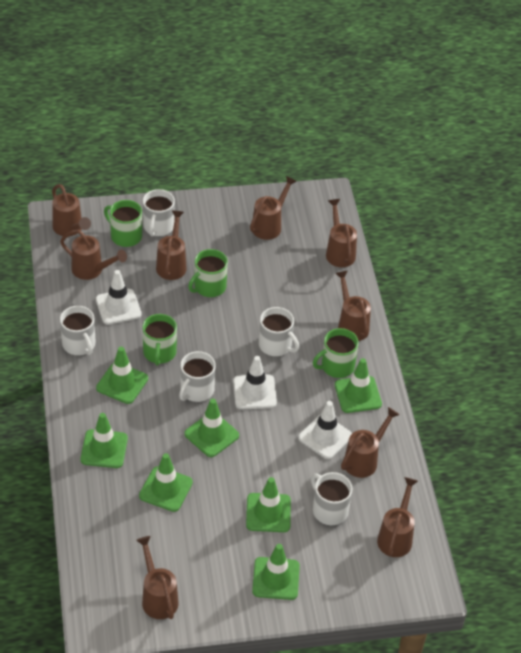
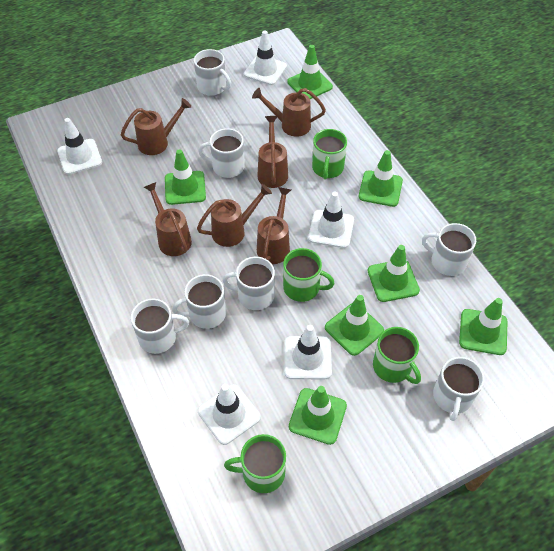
brown watering can: [52,184,91,236] [60,229,127,280] [136,536,178,619] [156,210,187,280] [250,176,297,240] [326,199,357,267] [335,270,371,341] [341,407,400,478] [377,477,418,557] = 9 -> [121,98,191,155] [144,182,192,256] [197,184,272,247] [252,88,326,137] [257,116,288,188] [257,187,291,264] = 6
white mug: [60,306,95,355] [143,189,175,237] [179,351,216,402] [259,307,299,356] [311,472,352,525] = 5 -> [131,299,189,354] [172,274,226,329] [194,49,231,96] [198,128,245,178] [223,257,275,310] [422,223,476,276] [433,357,484,421] = 7
white traffic cone: [96,270,142,325] [233,356,277,409] [298,401,352,459] = 3 -> [57,118,102,175] [198,384,261,445] [244,31,287,85] [284,325,332,379] [308,192,354,248] = 5

